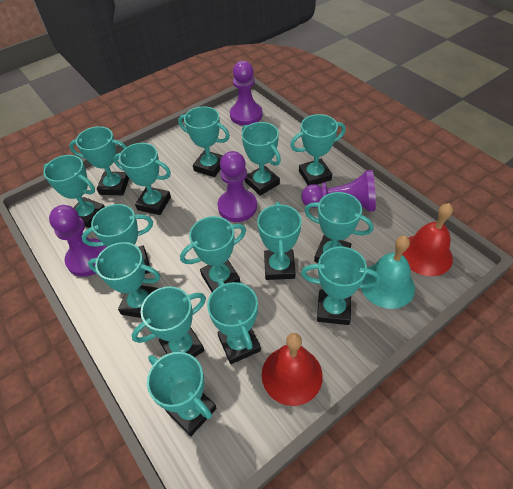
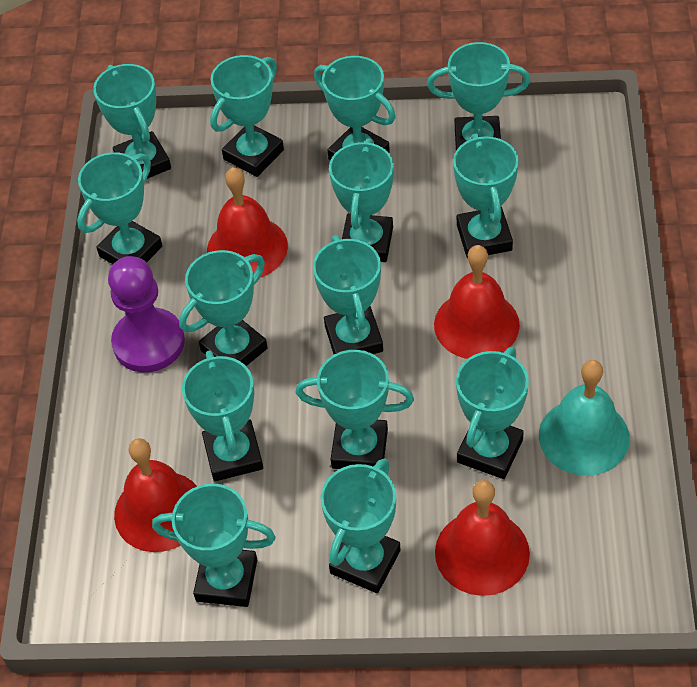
purple pawn: [49,205,107,277] [217,151,257,222] [230,61,263,126] [301,170,376,212] = 4 -> [108,256,185,372] = 1
red bell: [262,333,323,406] [402,203,453,276] = 2 -> [114,438,197,552] [207,167,288,278] [434,245,520,359] [435,480,530,596] = 4
turquoise trophy: [43,155,105,228] [69,126,129,196] [82,204,153,274] [88,242,160,318] [114,143,171,215] [132,286,206,357] [147,352,217,436] [178,106,230,177] [180,216,246,292] [207,279,261,364] [242,122,281,196] [257,202,302,280] [290,114,346,185] [301,247,380,325] [304,192,373,263] = 15 -> [77,152,162,264] [93,64,171,179] [152,484,276,607] [179,250,268,366] [182,350,263,481] [210,55,284,177] [296,350,414,469] [313,235,383,354] [314,56,396,160] [321,458,401,593] [329,139,394,262] [427,42,530,150] [453,134,519,259] [456,347,529,479] = 14

